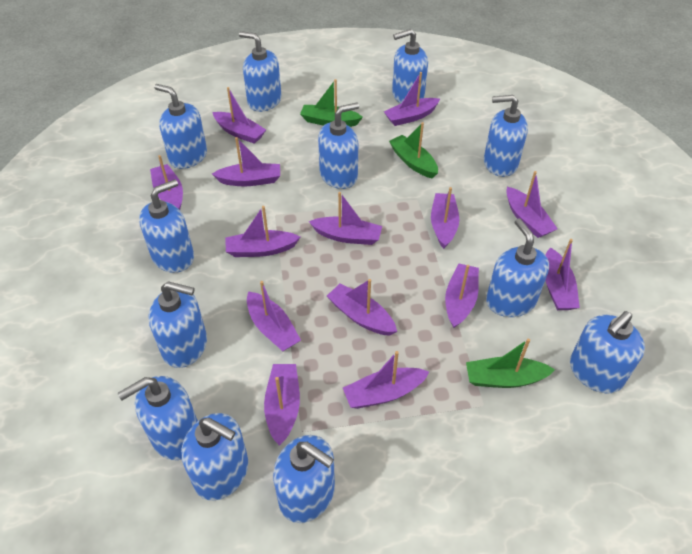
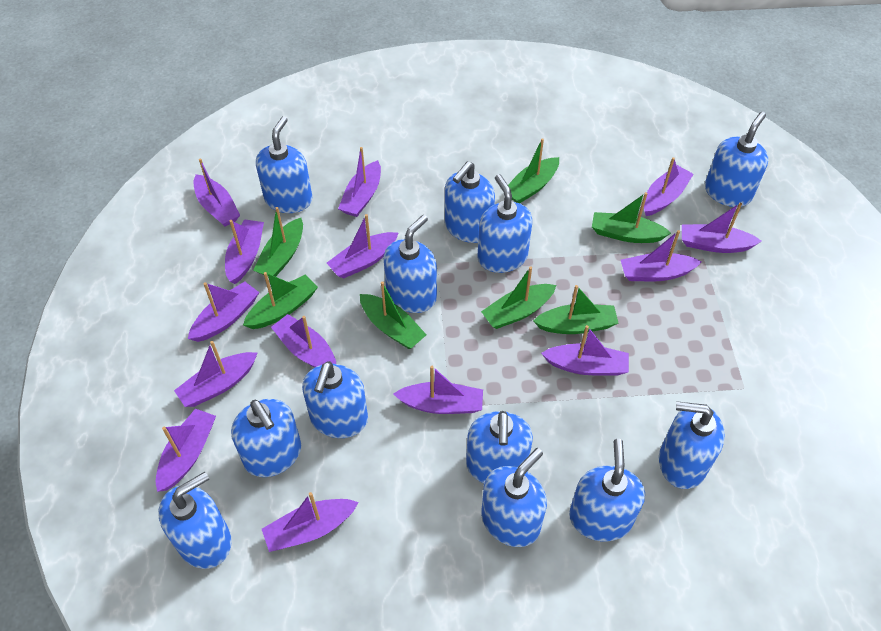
green boat: [300,79,363,127] [389,122,438,179] [466,339,555,388] = 3 -> [243,272,318,329] [253,207,303,277] [360,281,426,349] [481,266,556,329] [508,138,559,203] [533,285,619,334] [592,192,671,243] = 7

